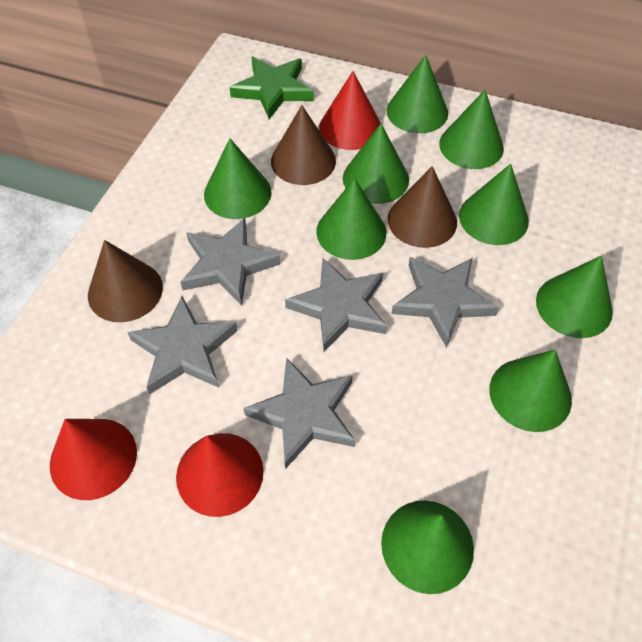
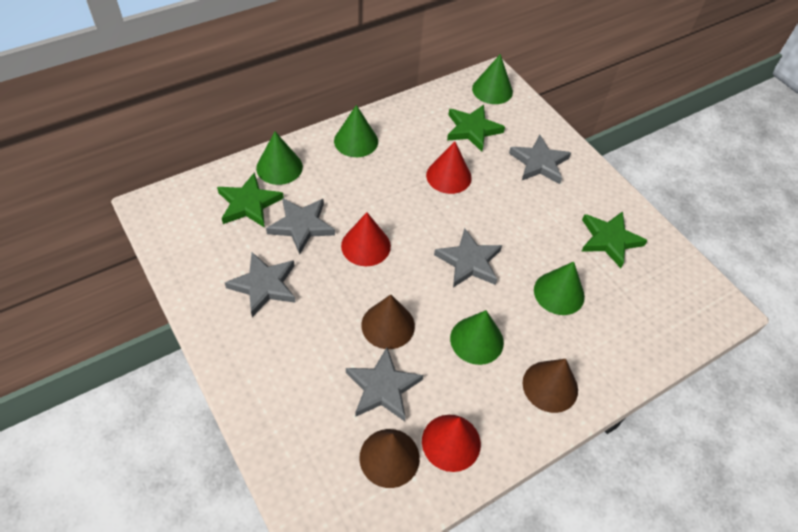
green cone: [204,138,272,219] [316,178,386,260] [343,123,409,204] [381,501,474,594] [387,55,448,133] [439,90,504,169] [459,164,529,245] [489,350,572,432] [536,256,613,338] = 9 -> [256,132,303,185] [334,105,378,157] [450,310,504,365] [472,54,513,104] [534,261,585,315] = 5
green star: [230,57,314,119] = 1 -> [217,172,284,228] [447,105,505,152] [581,211,648,268] = 3

